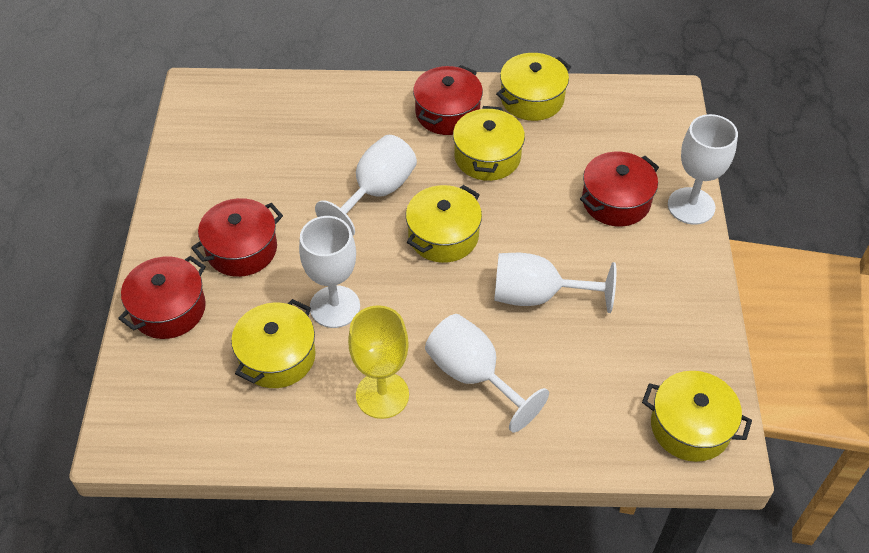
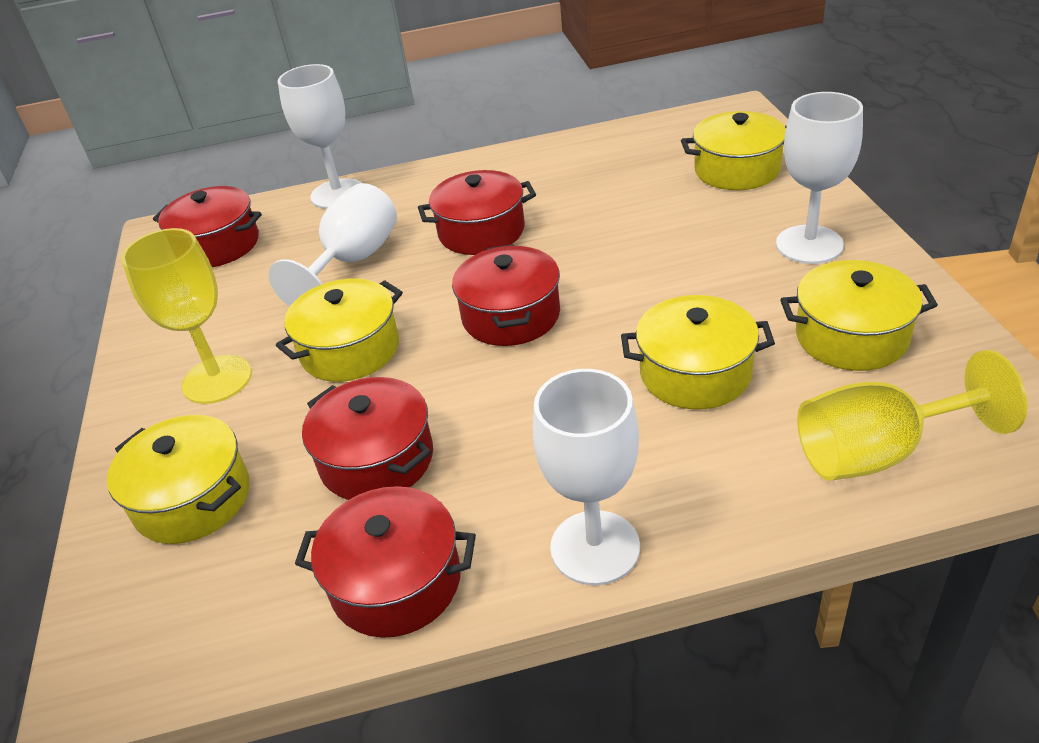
red pot: [118,256,206,339] [191,198,283,277] [413,65,483,135] [580,152,659,226] = 4 -> [153,186,262,267] [295,486,476,638] [302,377,433,500] [418,170,536,255] [452,244,560,346] = 5
white goblet: [299,216,360,328] [315,135,417,236] [425,314,549,433] [494,253,616,313] [668,114,738,225] = 5 -> [269,183,397,307] [278,64,361,209] [533,369,640,585] [776,92,863,264] = 4
yellow goblet: [348,305,409,419] = 1 -> [121,228,252,404] [797,350,1028,481] = 2

